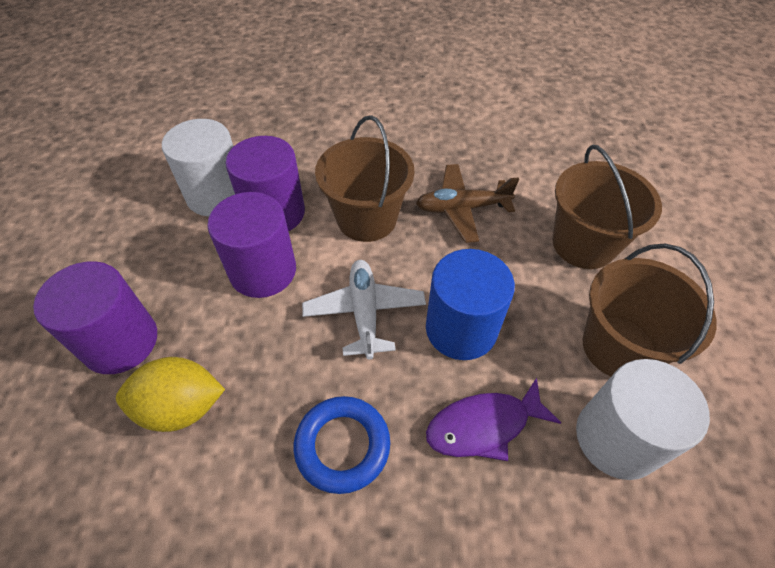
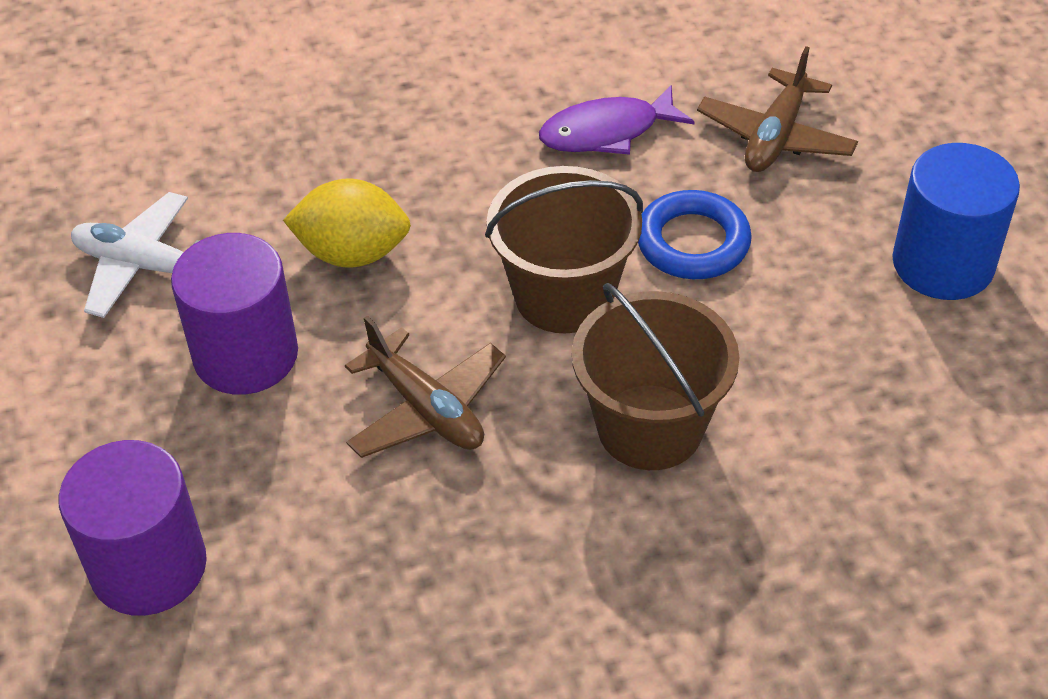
brown bucket: [315,115,415,242] [553,145,662,269] [582,244,717,376] = 3 -> [485,166,643,333] [572,283,739,470] = 2
brown plane: [416,164,519,243] = 1 -> [345,316,506,458] [697,46,858,172] = 2
purple cylinder: [33,261,157,374] [207,192,296,298] [226,136,305,231] = 3 -> [59,440,207,616] [171,233,298,395] = 2
white cylinder: [162,119,235,217] [576,359,710,480] = 2 -> none = 0

